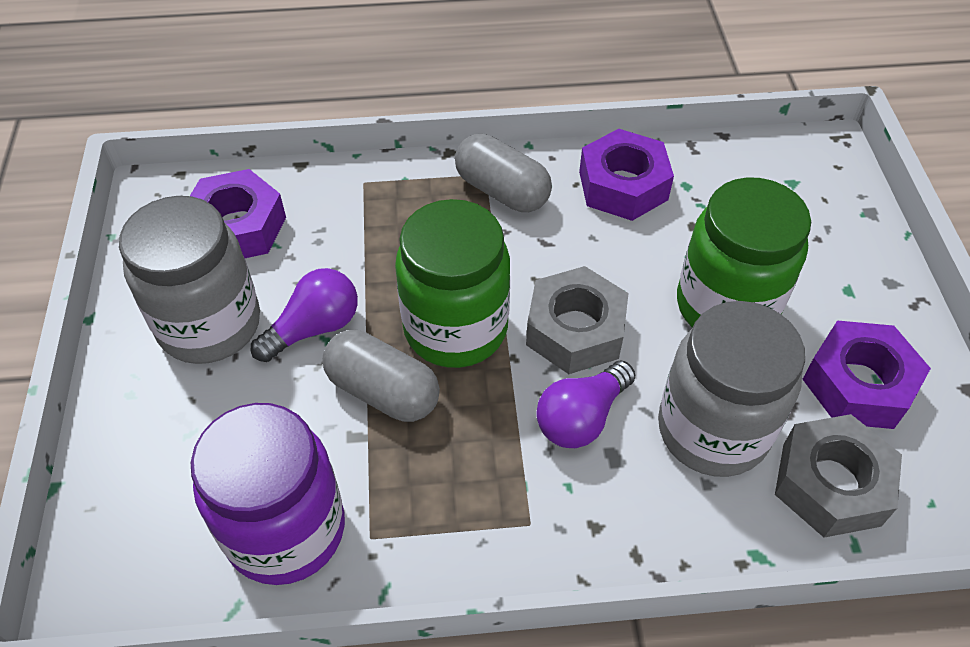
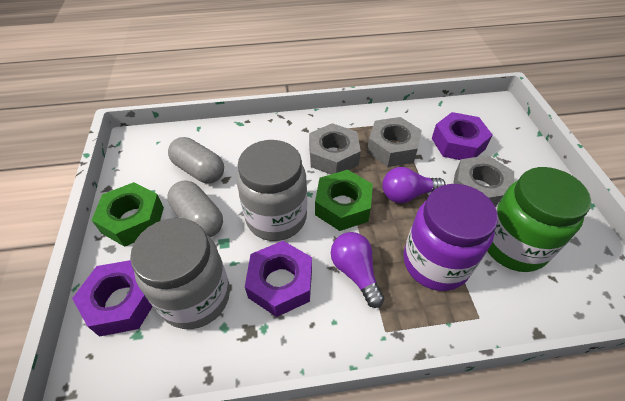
green jar: [395,199,510,368] [677,177,811,328] = 2 -> [487,167,591,272] = 1
green nut: none = 0 -> [92,182,164,247] [315,170,373,231] = 2
grey nut: [526,266,628,374] [775,414,902,538] = 2 -> [309,123,361,174] [367,117,422,167] [453,155,514,208] = 3

